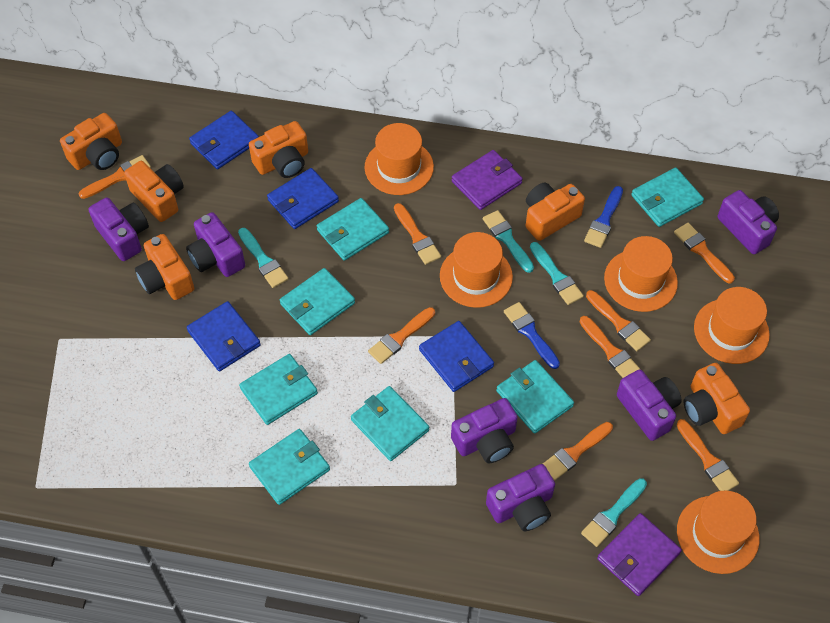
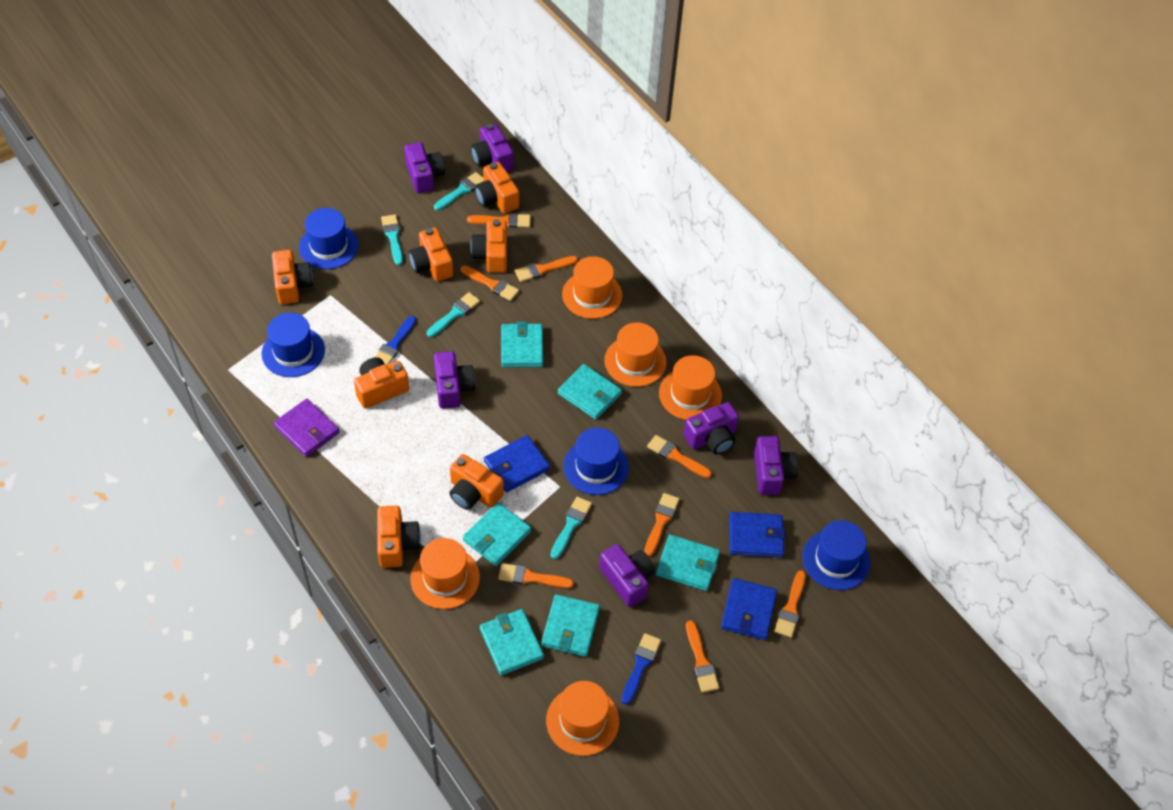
blue hat: none = 0 -> [262,313,325,377] [299,208,359,269] [563,428,629,495] [802,520,870,590] = 4
blue wallet: [187,301,261,371] [189,111,259,169] [267,168,339,229] [419,321,494,392] = 4 -> [484,435,550,492] [721,578,777,640] [729,512,786,558] = 3
orange camera: [60,113,122,170] [124,161,184,222] [135,234,194,300] [249,121,308,178] [526,183,585,241] [684,363,750,434] = 6 -> [272,250,313,304] [354,357,409,409] [377,506,421,568] [409,227,453,281] [450,454,504,510] [470,219,507,273] [475,162,519,214] = 7
purple wallet: [451,150,523,210] [597,513,682,596] = 2 -> [274,399,340,457] = 1
turquoise wallet: [239,354,318,425] [249,429,330,505] [280,268,355,335] [317,198,389,261] [351,386,429,461] [496,360,574,434] [631,168,704,227] = 7 -> [463,502,531,566] [480,609,544,675] [501,321,544,367] [541,594,600,657] [558,364,622,420] [656,534,720,591] = 6

